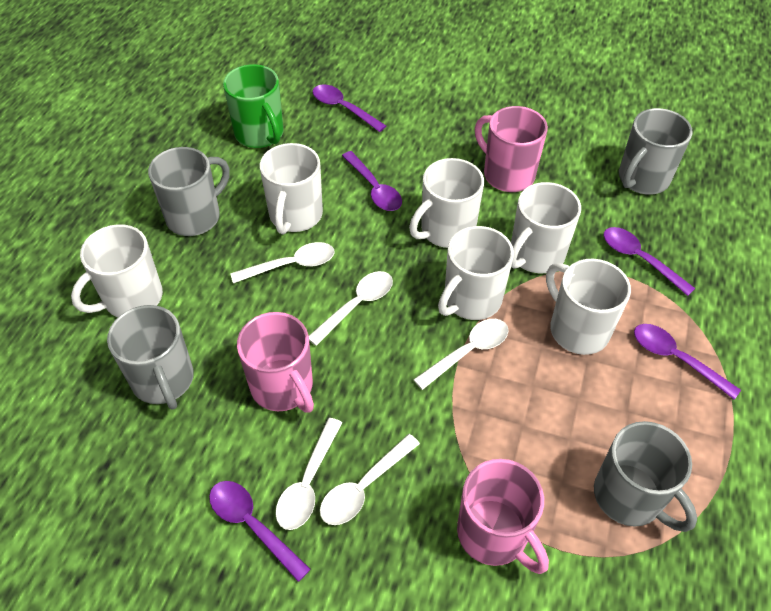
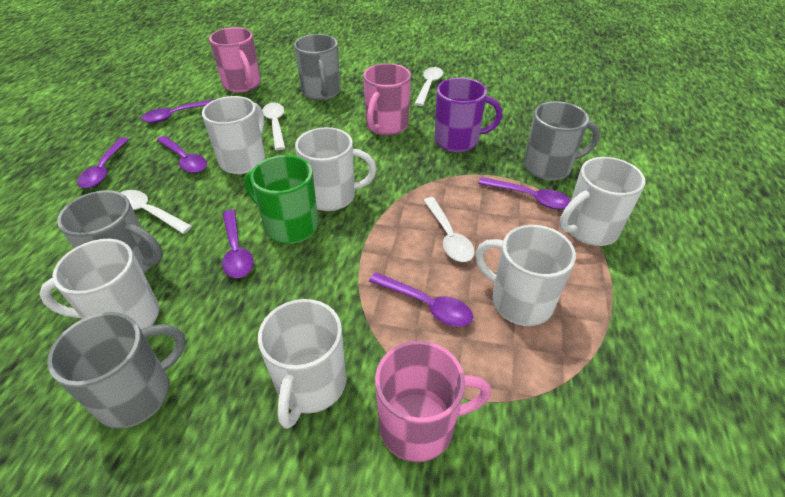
purple mug: none = 0 -> [435,77,502,152] = 1
purple spoon: [209,481,311,582] [313,84,386,132] [342,151,402,211] [604,227,695,296] [634,324,741,400] = 5 -> [77,137,129,188] [141,99,216,123] [157,136,207,173] [222,210,254,278] [369,272,473,327] [478,177,571,209] = 6
white spoon: [230,242,335,283] [275,418,342,530] [309,271,393,346] [320,434,420,525] [413,319,508,390] = 5 -> [120,190,192,234] [262,103,285,150] [415,67,443,106] [423,197,475,262] = 4

